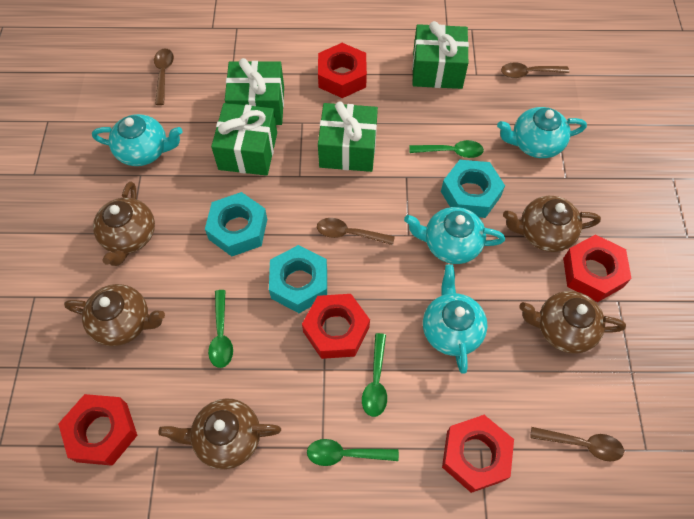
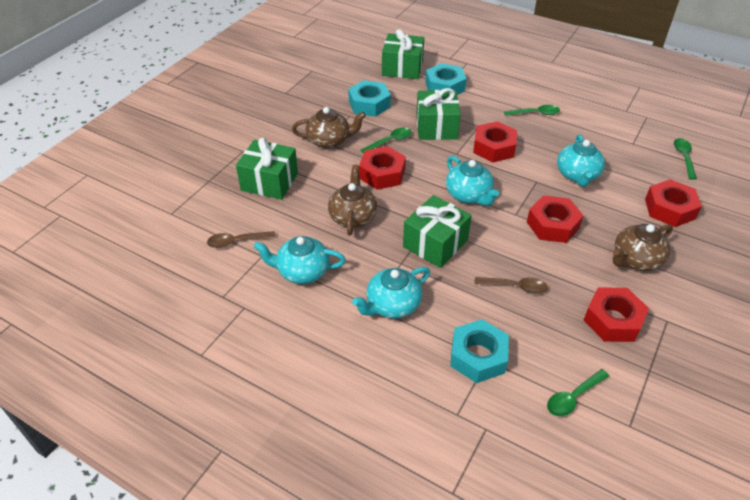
brown spoon: [154,49,174,105] [317,218,395,245] [501,63,569,78] [530,427,624,462] = 4 -> [207,231,276,248] [474,277,548,294] = 2
brown teapot: [64,284,165,346] [93,181,155,266] [158,398,281,469] [503,196,601,252] [519,291,626,353] = 5 -> [292,107,366,148] [328,165,377,236] [613,224,673,271] = 3

